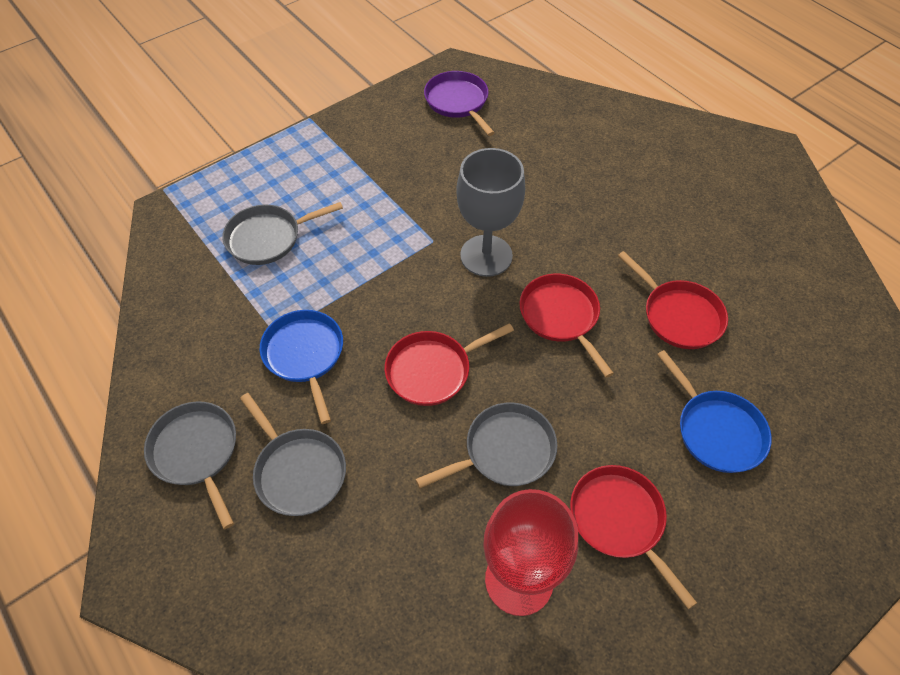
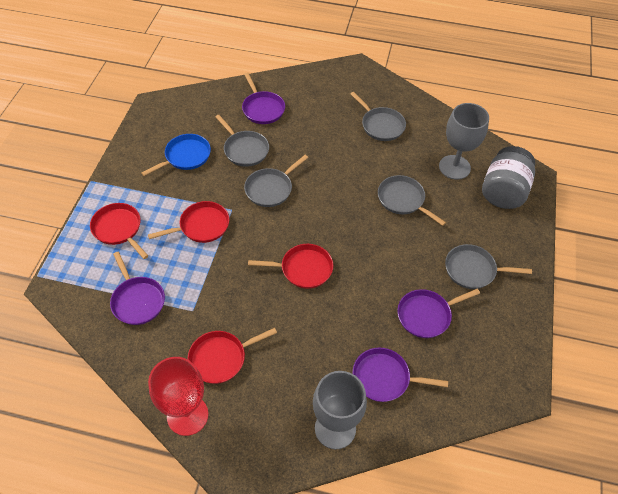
blue pan: [260,310,343,424] [657,350,772,473] = 2 -> [141,134,211,176] = 1
grey goblet: [456,148,525,277] = 1 -> [313,371,367,449] [439,103,489,180] = 2
grey jar: none = 0 -> [482,146,535,209] = 1
grey pan: [144,401,236,529] [222,202,343,265] [240,393,346,516] [415,402,557,488] = 4 -> [215,115,269,167] [244,155,308,207] [351,92,406,141] [378,175,446,226] [445,244,532,289] = 5
purple pan: [424,71,495,136] = 1 -> [110,252,165,325] [242,73,285,124] [353,348,448,402] [397,289,480,338] = 4

